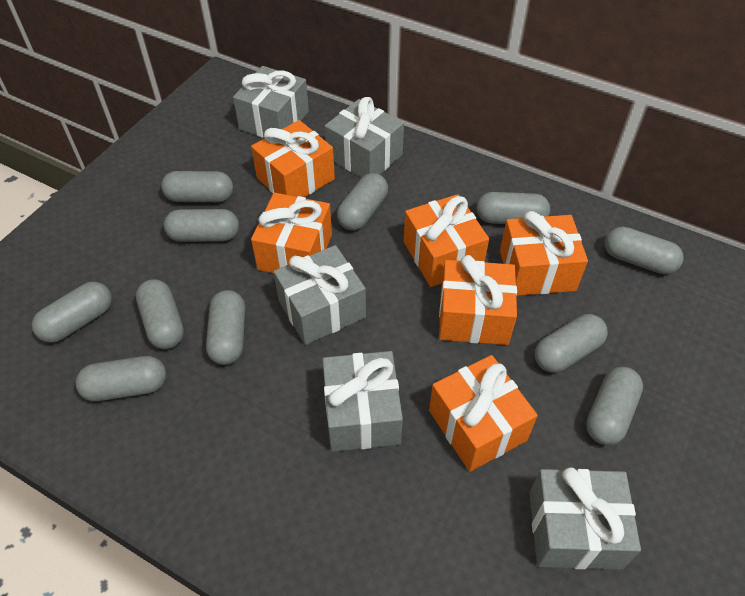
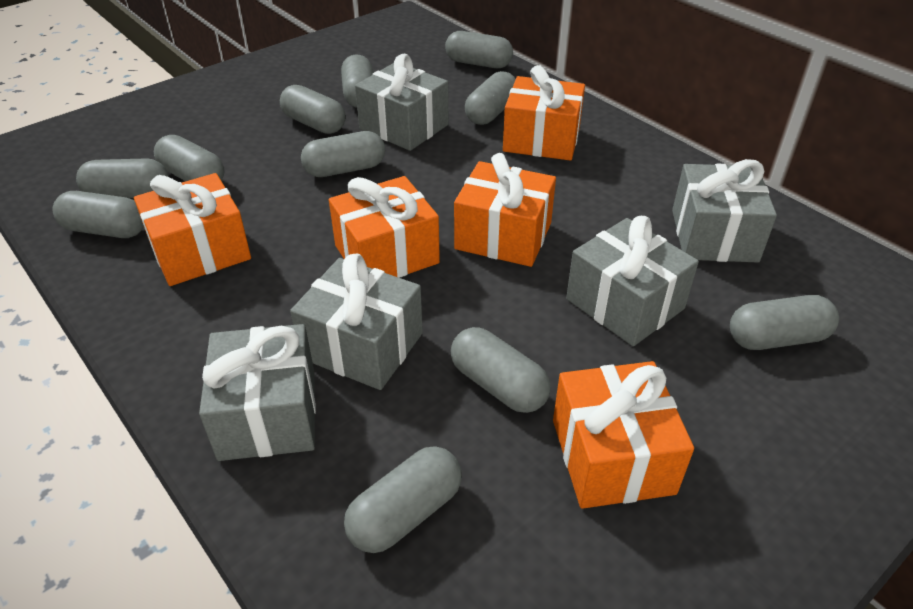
orange gift: [251,120,335,197] [251,193,332,273] [404,194,489,287] [429,355,538,472] [439,255,517,345] [500,211,588,296] = 6 -> [134,173,251,286] [329,176,440,278] [454,153,556,267] [503,65,585,161] [553,361,694,509] = 5

